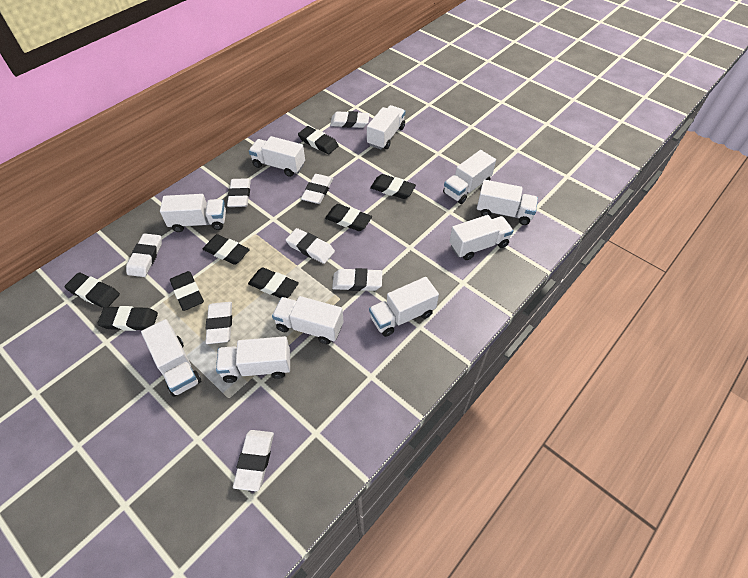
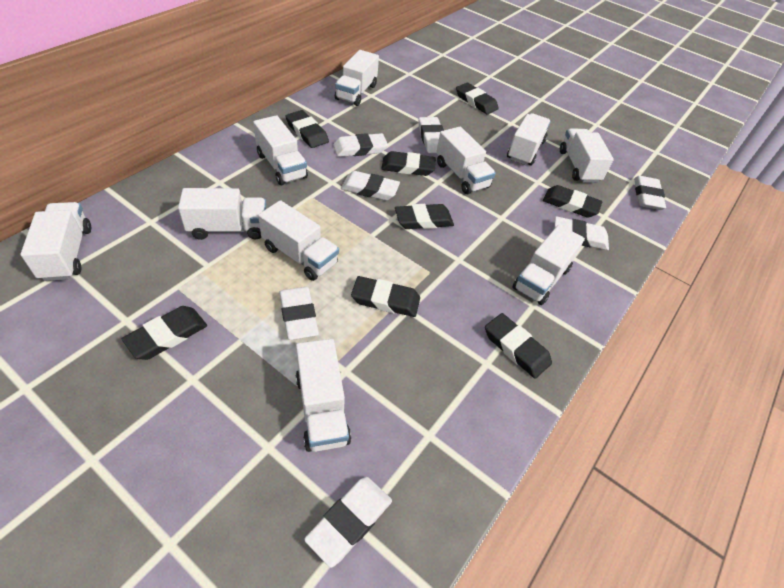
white eraser: [126,233,162,277] [205,302,232,344] [227,178,251,207] [233,430,274,491] [286,228,335,264] [301,174,333,204] [330,111,370,128] [332,268,382,291] = 8 -> [279,287,319,340] [304,477,392,568] [333,133,388,157] [341,171,400,201] [419,117,444,153] [555,216,609,250] [634,176,666,210] = 7

